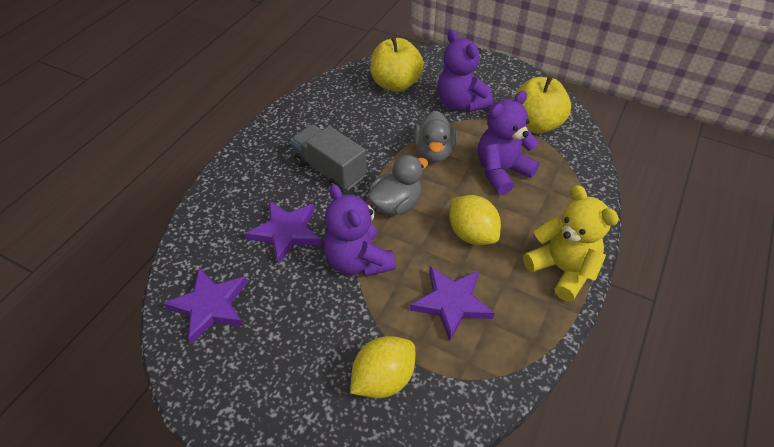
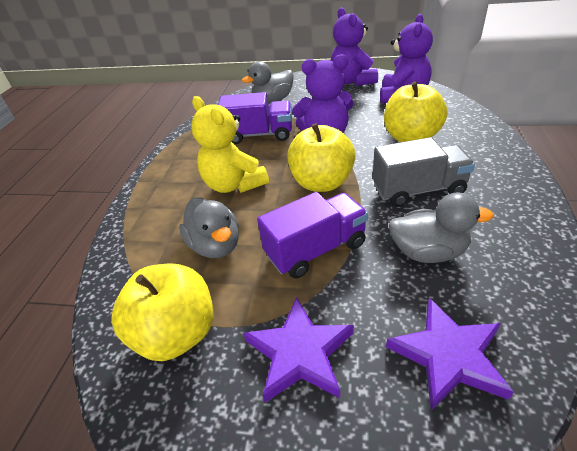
grey duck: [368,155,428,216] [414,111,457,163] = 2 -> [179,198,239,258] [242,61,294,103] [389,192,494,263] = 3
purple star: [163,267,248,344] [245,201,321,265] [410,266,495,341] = 3 -> [243,297,354,403] [386,298,514,410] = 2
purple truck: none = 0 -> [218,92,292,144] [257,192,368,278] = 2
yellow apple: [370,37,424,92] [513,76,571,134] = 2 -> [111,264,214,361] [287,123,356,192] [384,81,448,142] = 3
yellow lemon: [350,336,415,398] [449,195,501,245] = 2 -> none = 0

